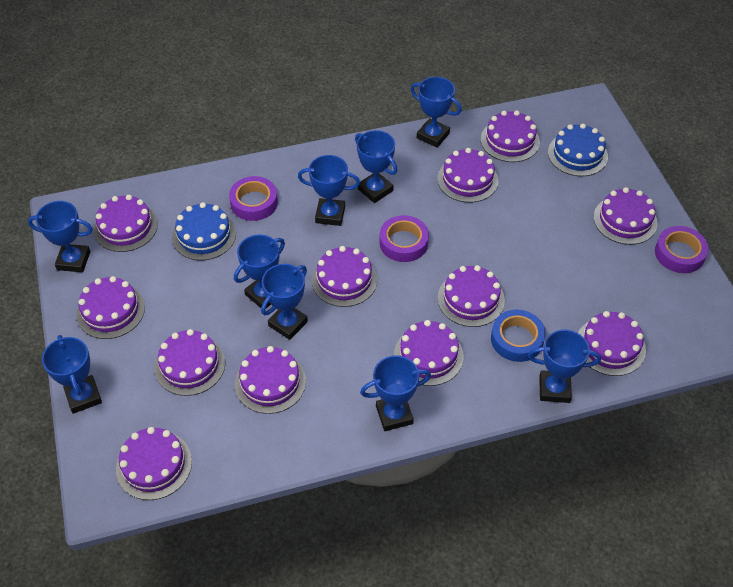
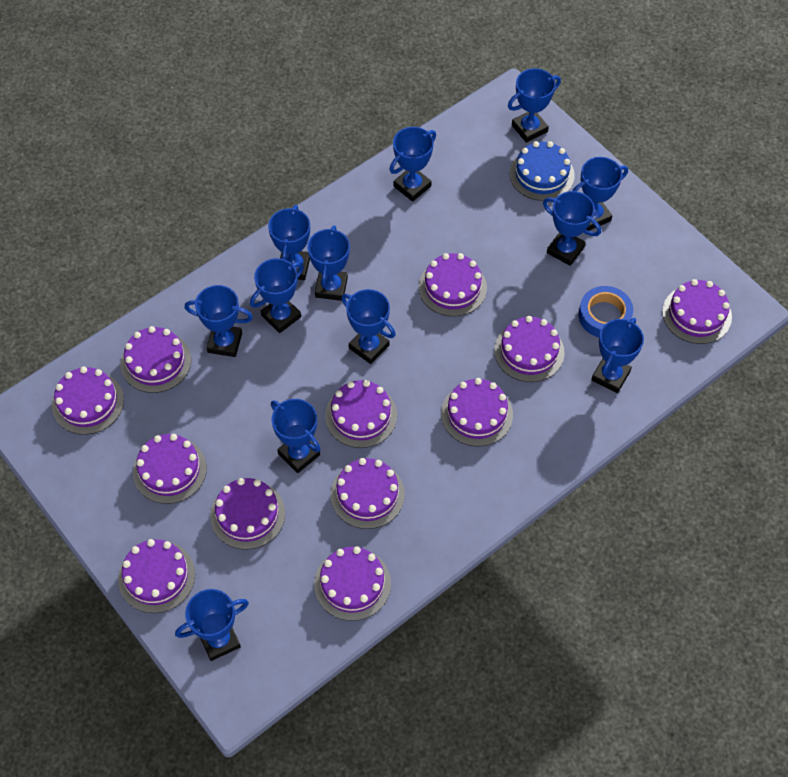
blue cake: [172,202,236,260] [548,124,608,176] = 2 -> [510,141,575,201] = 1
blue trophy: [28,201,93,272] [42,335,102,414] [234,235,285,309] [261,264,308,340] [298,155,360,226] [355,130,397,203] [360,355,431,431] [411,77,462,148] [528,329,601,403] = 9 -> [175,589,249,661] [185,285,253,357] [250,258,304,333] [268,205,310,280] [271,399,321,473] [307,225,350,301] [341,289,396,364] [389,127,436,202] [508,68,561,143] [543,191,601,266] [572,157,628,231] [591,318,644,393] = 12
purple tape: [229,176,278,221] [379,215,429,262] [655,226,709,273] = 3 -> none = 0

